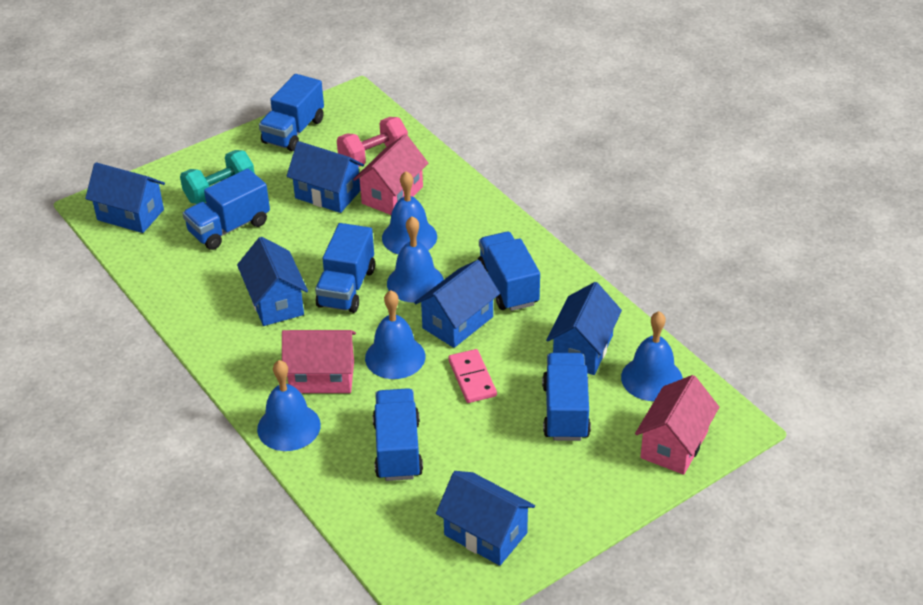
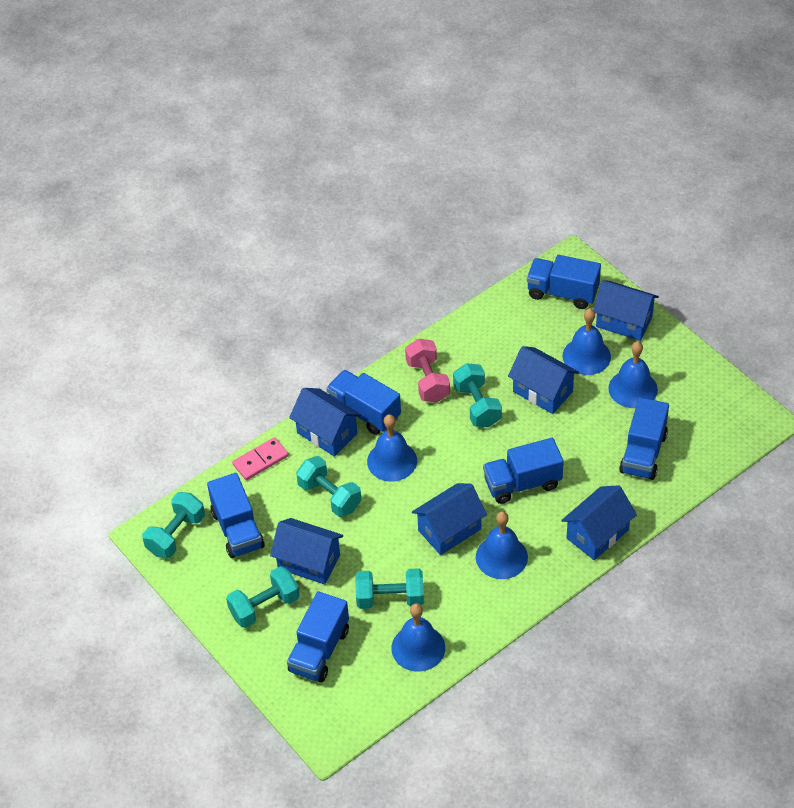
pink house: [282,330,356,393] [353,134,428,215] [635,375,719,475] = 3 -> none = 0
turquoise dumbbell: [180,150,255,204] = 1 -> [142,492,205,558] [226,566,300,628] [296,456,361,517] [355,568,424,609] [453,363,502,427] = 5

